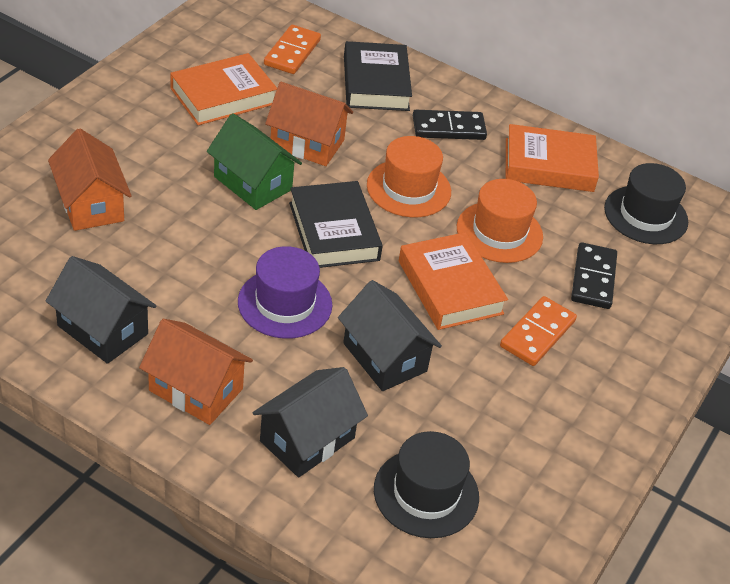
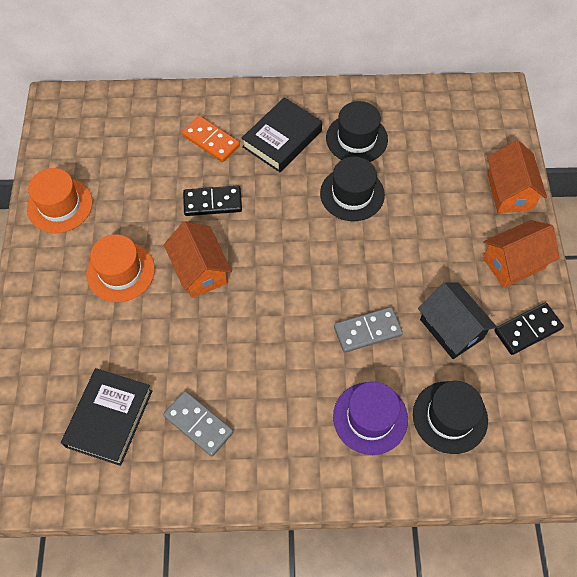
black hat: [374,431,479,538] [604,163,688,244] = 2 -> [320,157,385,221] [326,101,388,162] [413,381,488,454] = 3
black house: [46,256,156,364] [253,367,368,477] [338,280,442,391] = 3 -> [418,282,497,359] = 1
green house: [207,113,302,210] = 1 -> none = 0
grey domino: none = 0 -> [163,391,233,457] [334,307,403,353] = 2
orange book: [170,53,277,125] [399,232,508,330] [506,124,599,192] = 3 -> none = 0
orange domino: [264,25,321,74] [500,296,577,366] = 2 -> [182,116,240,162] = 1

